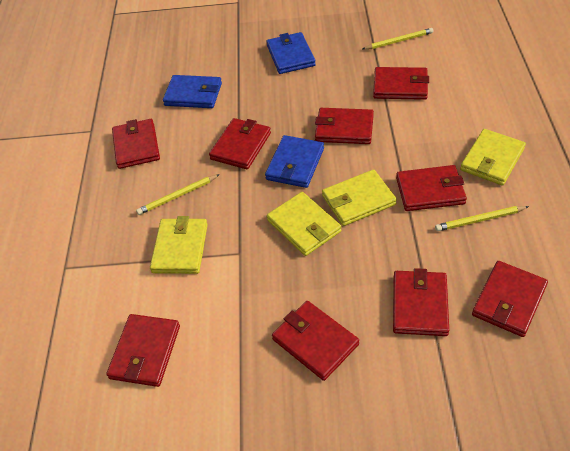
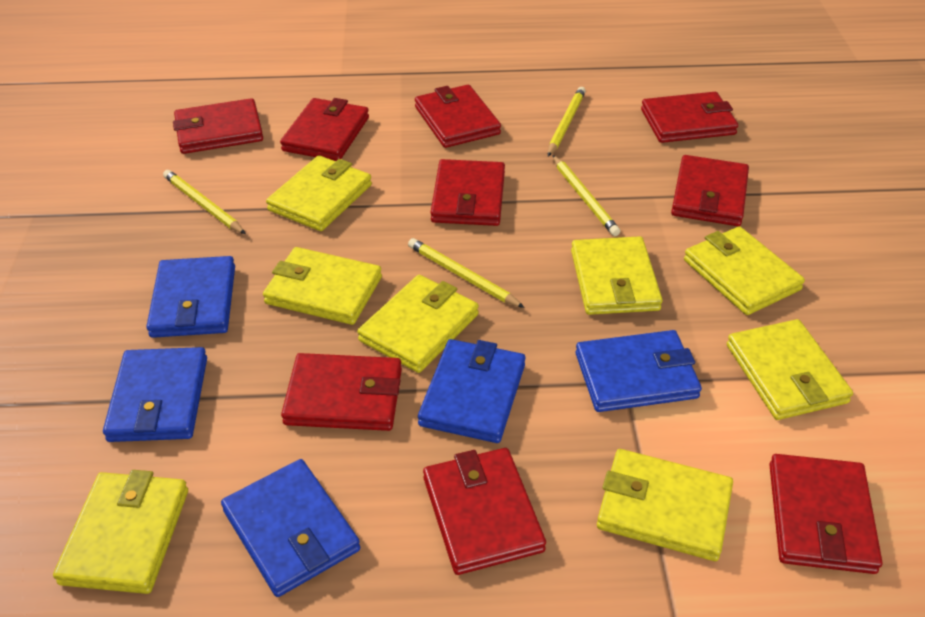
blue wallet: [163,75,222,108] [265,135,324,188] [266,32,316,74] = 3 -> [103,347,207,442] [146,256,235,338] [221,459,360,597] [418,339,525,443] [575,330,702,412] = 5
yellow pencil: [136,174,220,215] [362,28,433,50] [435,206,529,231] = 3 -> [163,170,246,234] [408,238,525,308] [548,87,586,157] [552,155,620,236] = 4
yellow wallet: [150,216,208,274] [267,192,342,256] [322,170,397,226] [460,129,526,185] = 4 -> [53,470,188,594] [263,247,382,325] [266,155,372,231] [357,275,479,373] [571,236,663,315] [597,449,733,561] [684,226,805,315] [727,319,853,420] = 8

